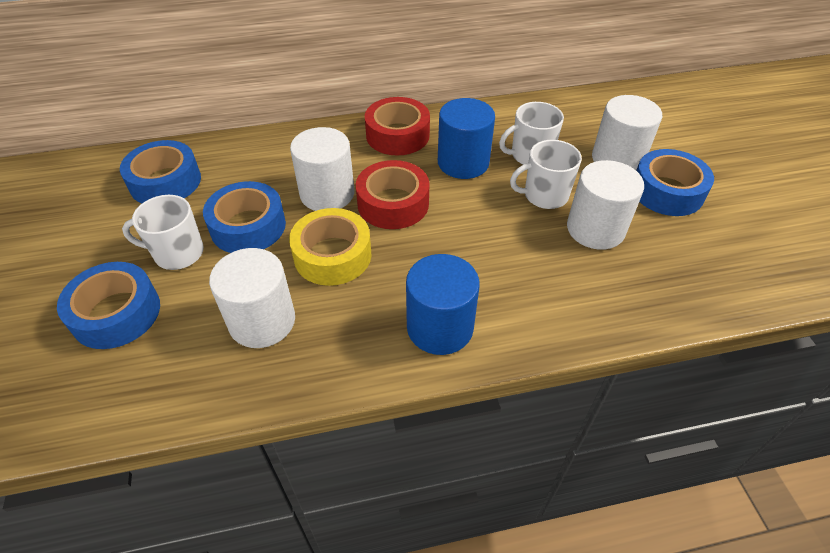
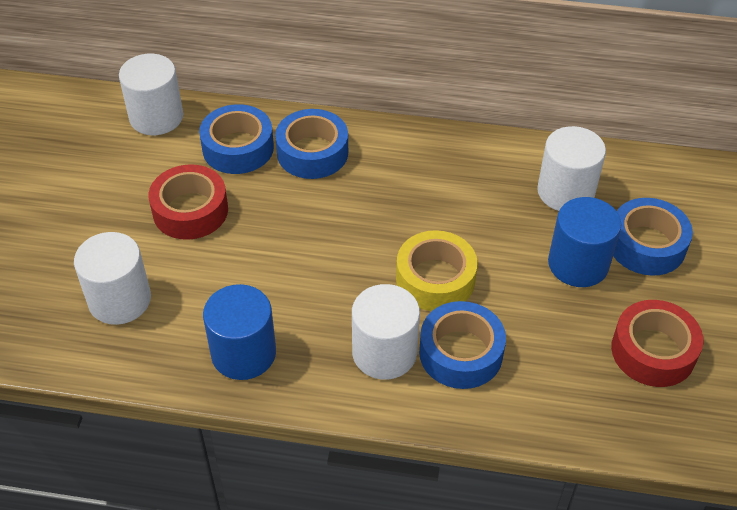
white mug: [122,195,204,270] [499,102,564,165] [510,140,582,209] = 3 -> none = 0

